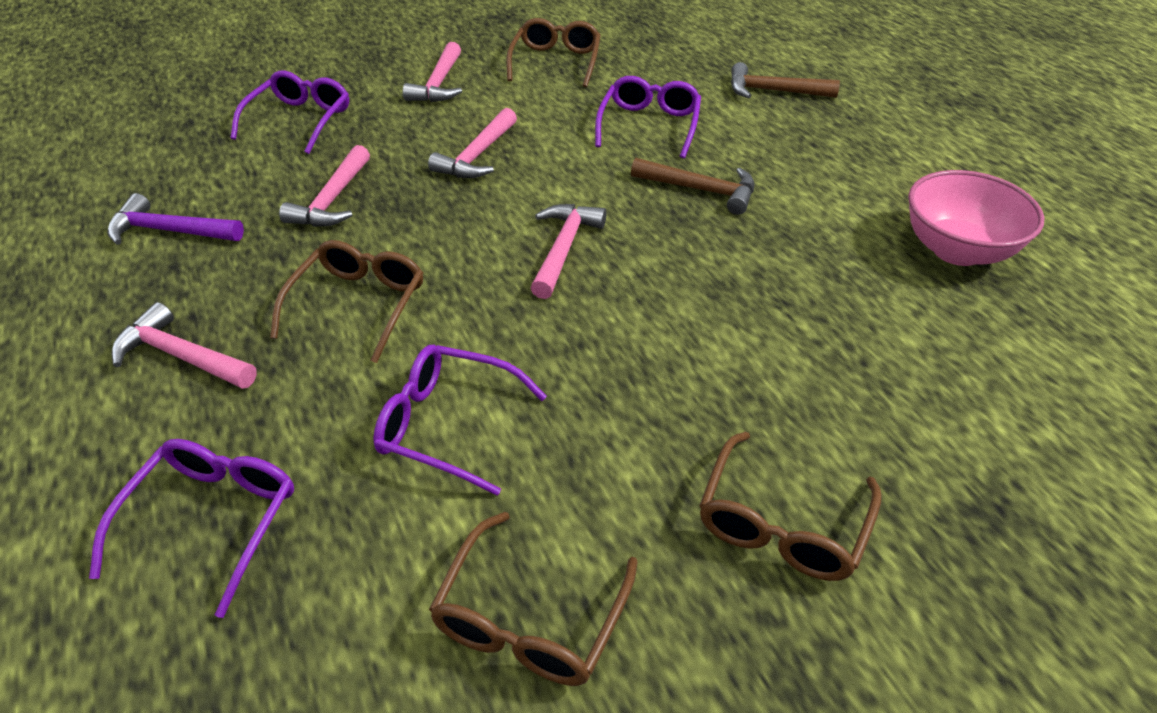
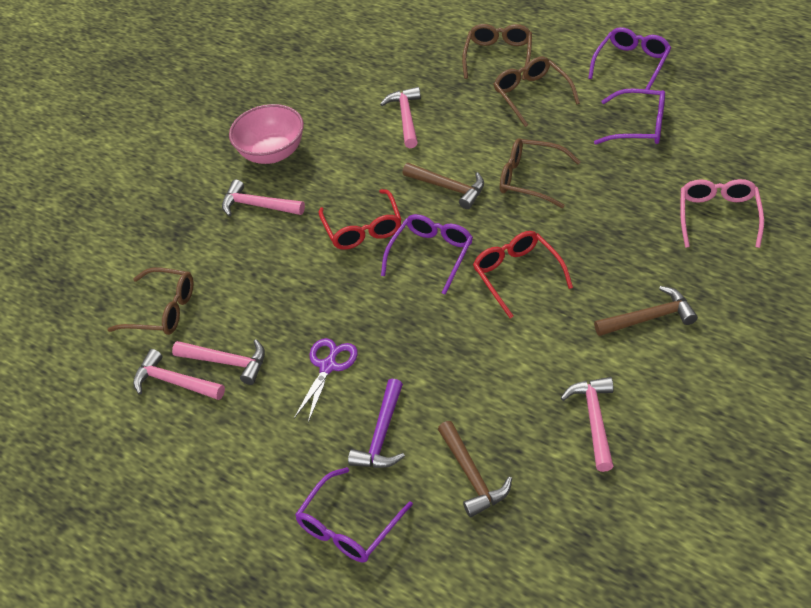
brown hammer: [631,158,755,215] [731,62,840,98] = 2 -> [403,163,484,209] [438,421,512,517] [594,286,698,336] = 3
pink glasses: none = 0 -> [680,179,764,248] = 1
purple scissors: none = 0 -> [294,338,358,423] = 1
red glasses: none = 0 -> [318,189,401,250] [473,231,573,318] = 2

